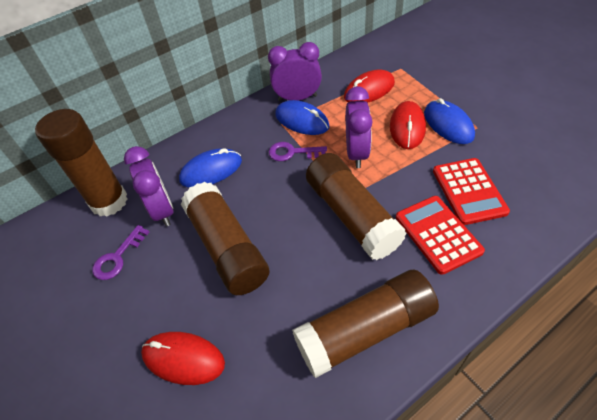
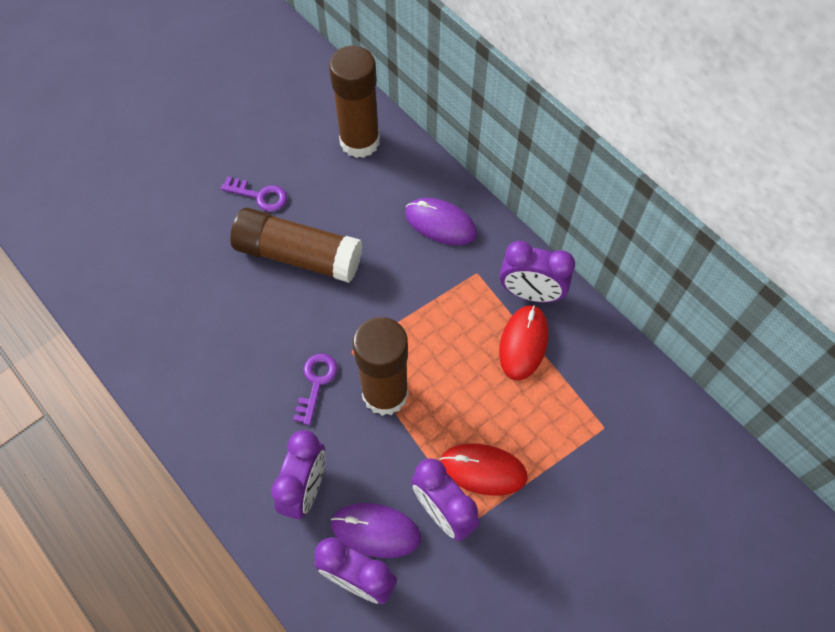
blue mouse: [179,148,242,188] [275,100,329,135] [424,98,475,144] = 3 -> none = 0
brown glue stick: [35,109,128,216] [181,182,270,295] [292,270,439,378] [306,153,407,260] = 4 -> [230,208,362,283] [329,46,380,158] [353,317,409,416] = 3
purple clock: [124,146,173,227] [268,42,322,101] [345,86,372,168] = 3 -> [271,430,326,519] [314,537,397,604] [411,458,479,541] [500,241,575,302] = 4
purple mouse: none = 0 -> [331,503,421,558] [405,198,477,245] = 2
red calculator: [396,196,485,275] [433,158,510,225] = 2 -> none = 0
red mouse: [141,332,225,385] [344,69,395,103] [390,101,426,149] = 3 -> [440,443,528,496] [499,305,548,380] = 2

